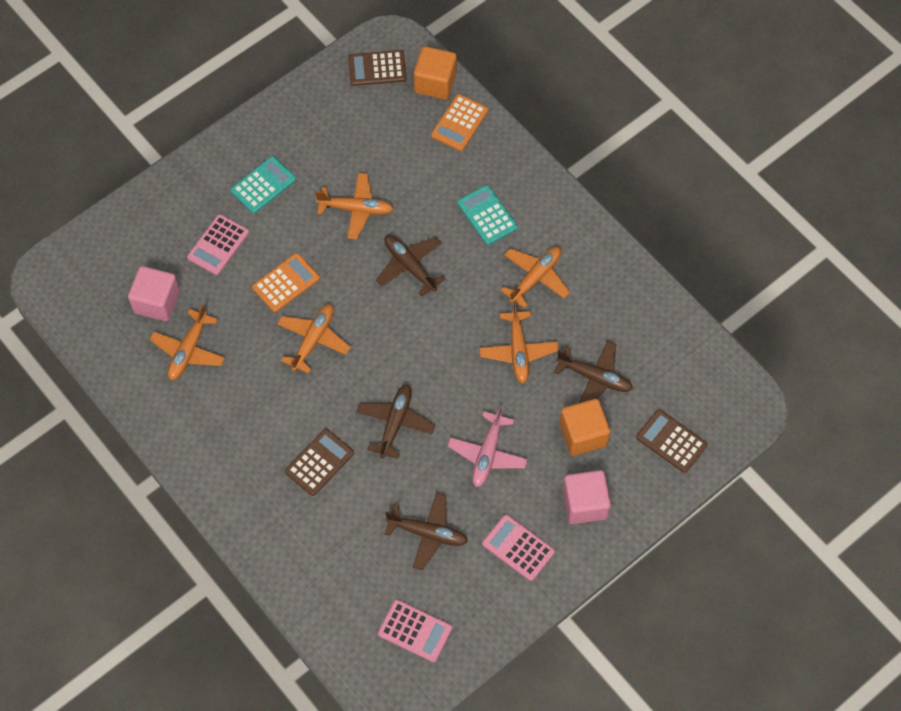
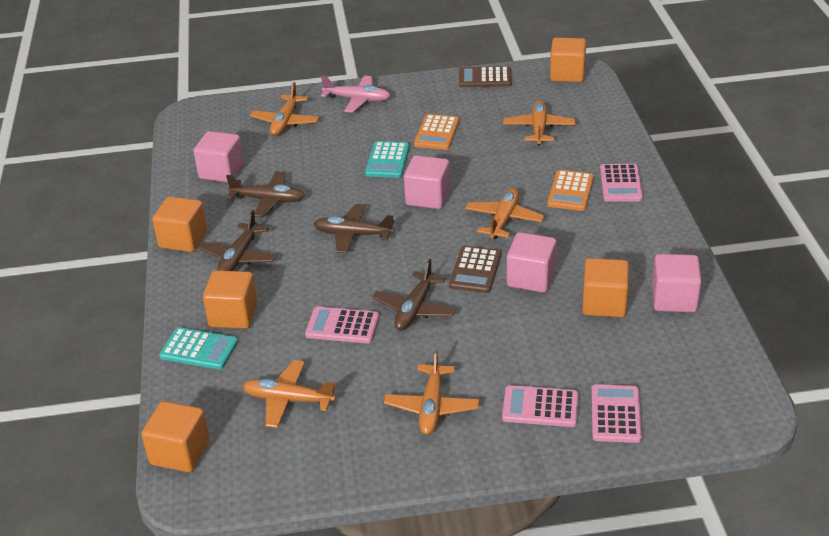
brown calculator: [285,429,354,496] [348,50,406,86] [636,409,707,473] = 3 -> [449,246,501,293] [459,66,512,87] = 2
orange cube: [414,46,457,100] [560,399,610,456] = 2 -> [141,401,210,472] [152,196,207,252] [203,270,257,329] [550,37,586,82] [582,258,629,317] = 5
pink calculator: [187,214,249,275] [378,599,452,662] [482,514,555,581] = 3 -> [305,307,379,344] [502,385,579,427] [591,384,642,443] [600,164,643,202] = 4
pink cube: [128,266,180,321] [562,470,611,524] = 2 -> [193,131,244,182] [404,155,450,209] [507,232,556,293] [652,254,701,312] = 4

